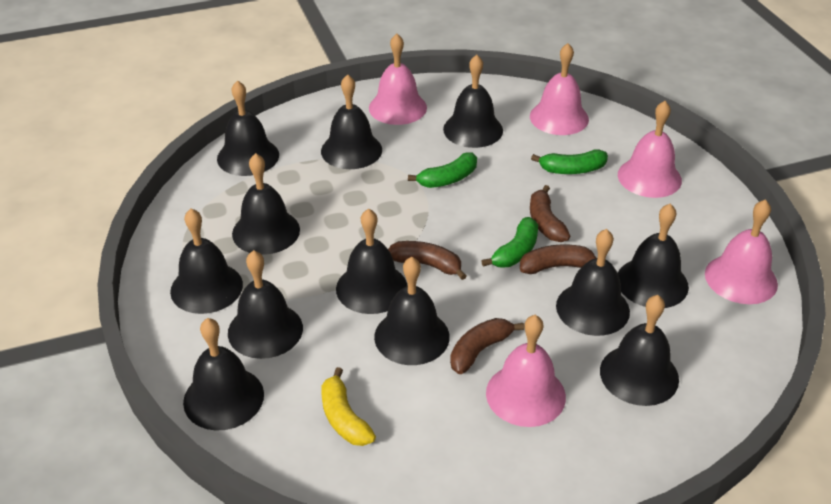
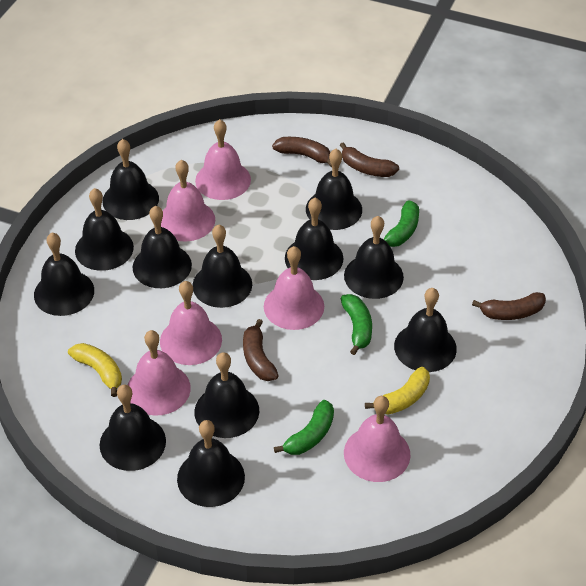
pink bell: [369,34,427,125] [486,315,566,427] [530,43,589,135] [618,101,682,198] [705,199,778,304] = 5 -> [128,330,191,416] [160,281,222,365] [161,160,215,242] [195,119,251,200] [264,246,324,330] [344,396,410,482] = 6
yellow banana: [321,367,376,446] = 1 -> [68,343,122,397] [365,367,430,415] = 2

